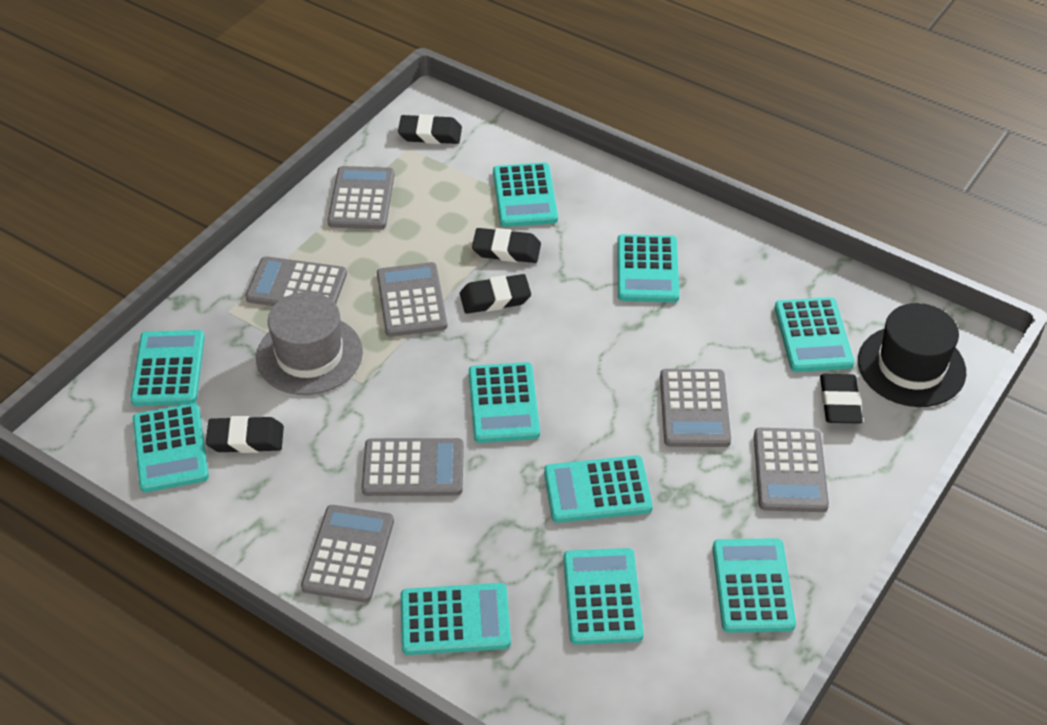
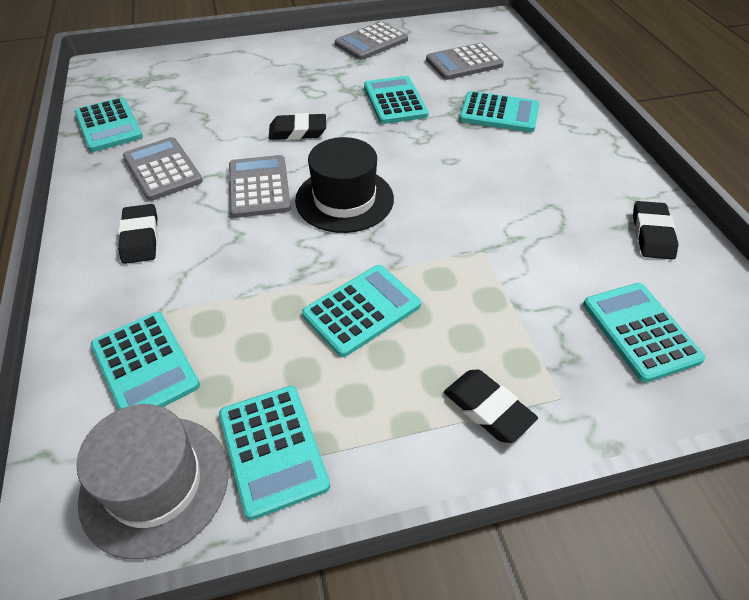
black eraser: [206,416,284,453] [398,114,462,144] [460,274,531,314] [472,228,541,263] [820,374,863,423] = 5 -> [118,204,158,264] [269,113,326,140] [444,369,538,443] [633,201,678,260] = 4
grey calculator: [246,256,347,306] [301,505,394,602] [328,166,394,229] [362,438,464,496] [377,262,447,337] [660,369,731,447] [754,428,829,512] = 7 -> [123,137,203,201] [229,155,291,218] [335,21,408,60] [426,43,504,80] = 4
turquoise calculator: [131,330,205,406] [133,403,209,492] [400,583,511,655] [469,362,540,443] [493,162,558,227] [544,455,653,523] [563,548,644,645] [617,234,679,302] [712,538,796,633] [775,297,854,372] = 10 -> [75,97,143,152] [91,312,200,409] [219,386,330,520] [302,265,421,357] [364,76,429,124] [459,91,539,132] [583,283,705,383] = 7

